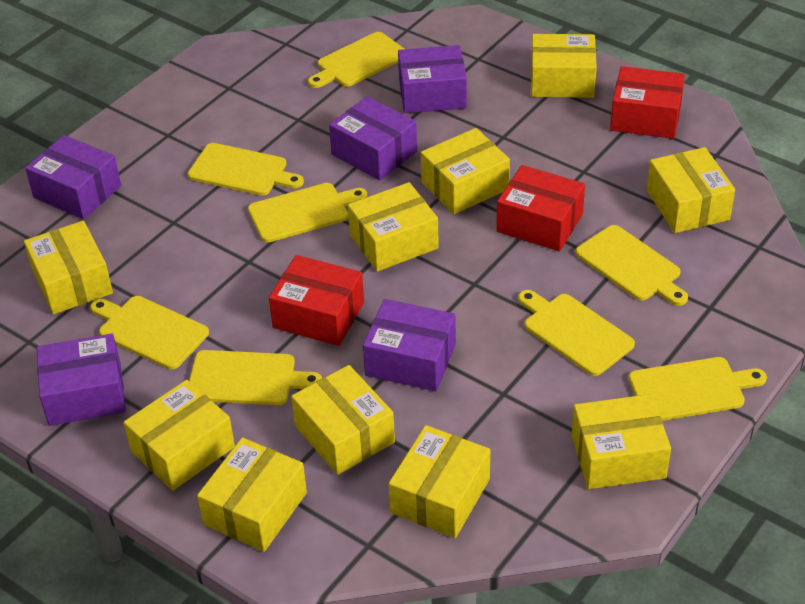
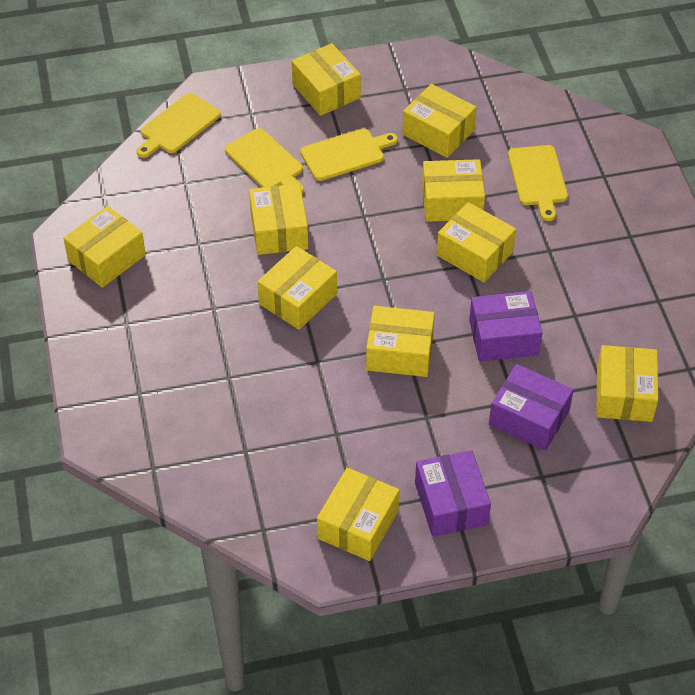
purple box: [25,135,121,219] [37,334,126,426] [329,96,417,180] [363,299,456,391] [398,45,467,113] = 5 -> [415,450,491,537] [469,291,542,362] [489,364,573,451] = 3
red box: [269,255,364,346] [496,165,585,251] [610,66,685,139] = 3 -> none = 0
yellow cutting board: [90,296,209,369] [188,143,304,196] [189,350,322,405] [248,183,368,242] [308,32,404,88] [518,290,635,376] [575,225,688,306] [629,357,767,421] = 8 -> [136,93,221,158] [225,128,304,194] [300,128,398,181] [508,145,568,221] = 4

